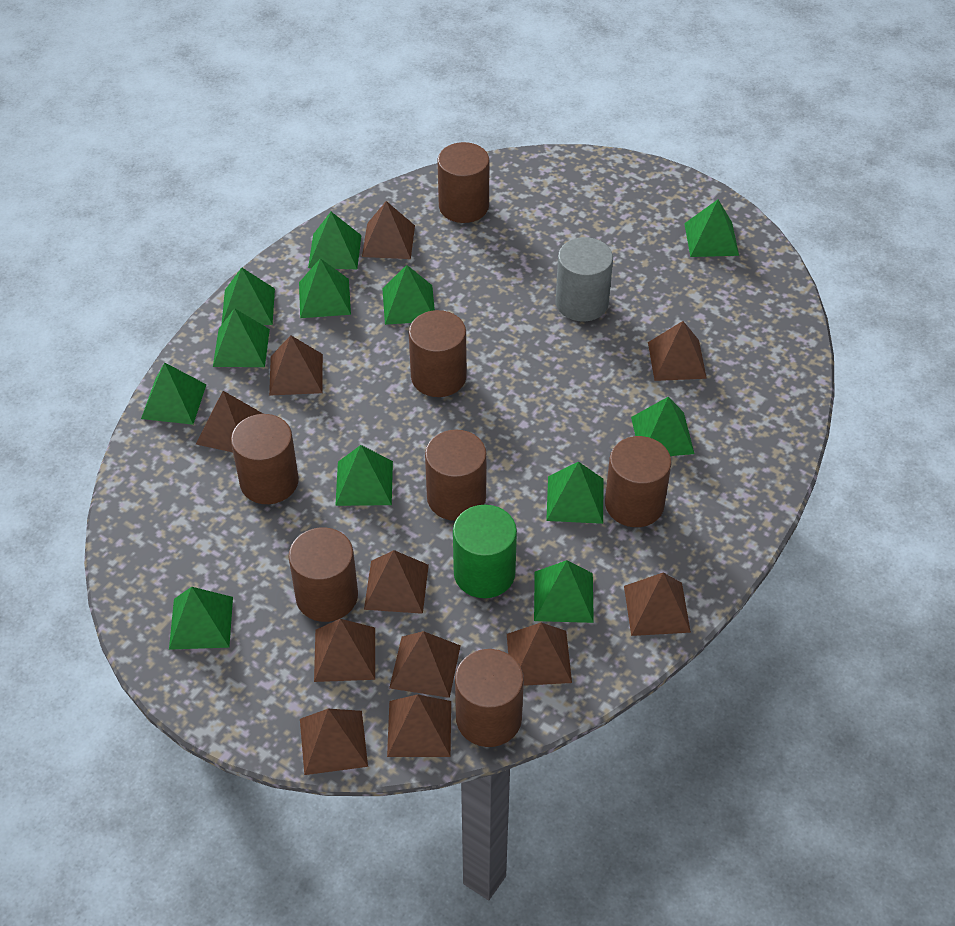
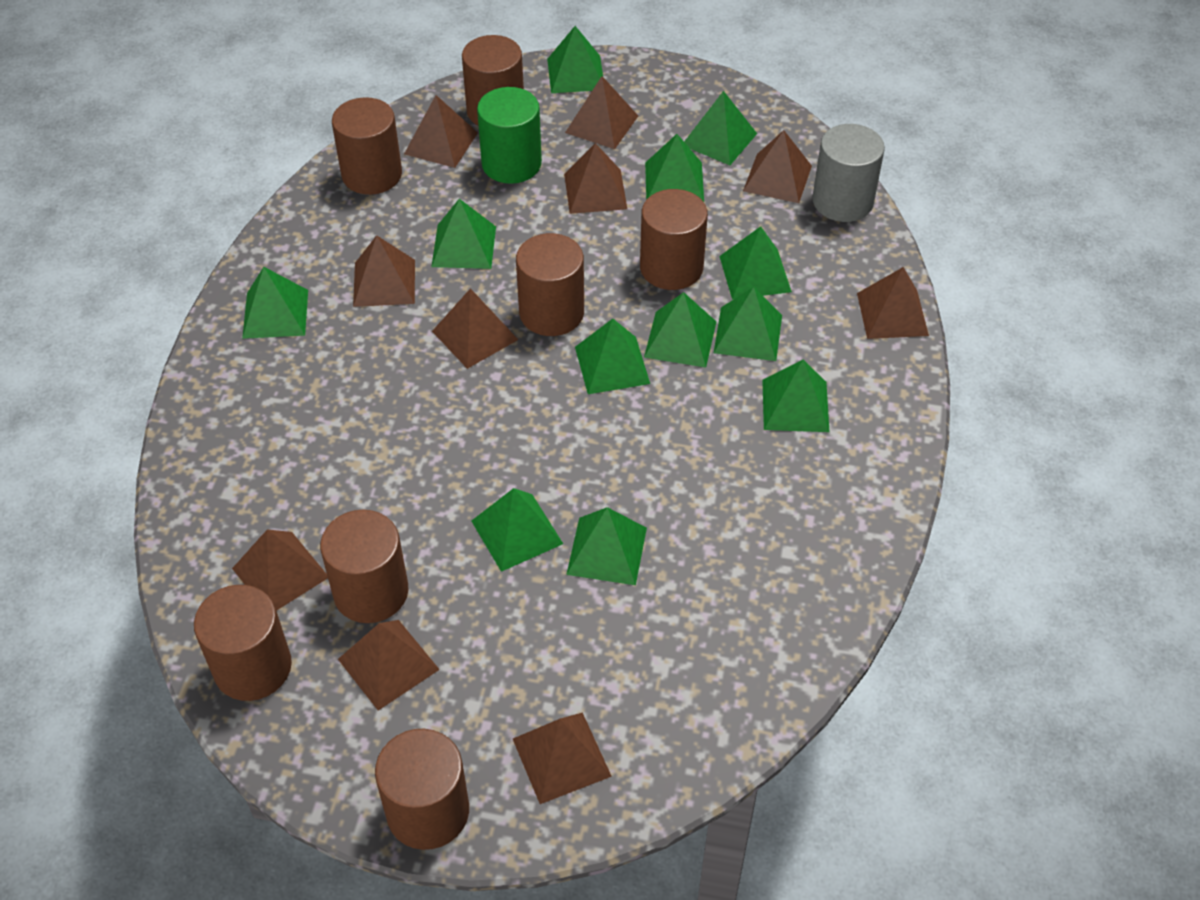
brown pyramid: [196,391,263,452] [269,335,323,396] [300,709,368,775] [314,619,375,682] [362,201,415,259] [364,550,429,614] [387,694,451,757] [389,631,461,698] [507,623,572,686] [624,573,691,636] [648,321,707,381] = 11 -> [232,529,328,611] [338,620,440,711] [353,235,415,307] [404,95,478,168] [432,288,518,369] [513,712,612,804] [564,143,627,214] [565,76,638,149] [743,130,812,203] [857,267,929,339] = 10

